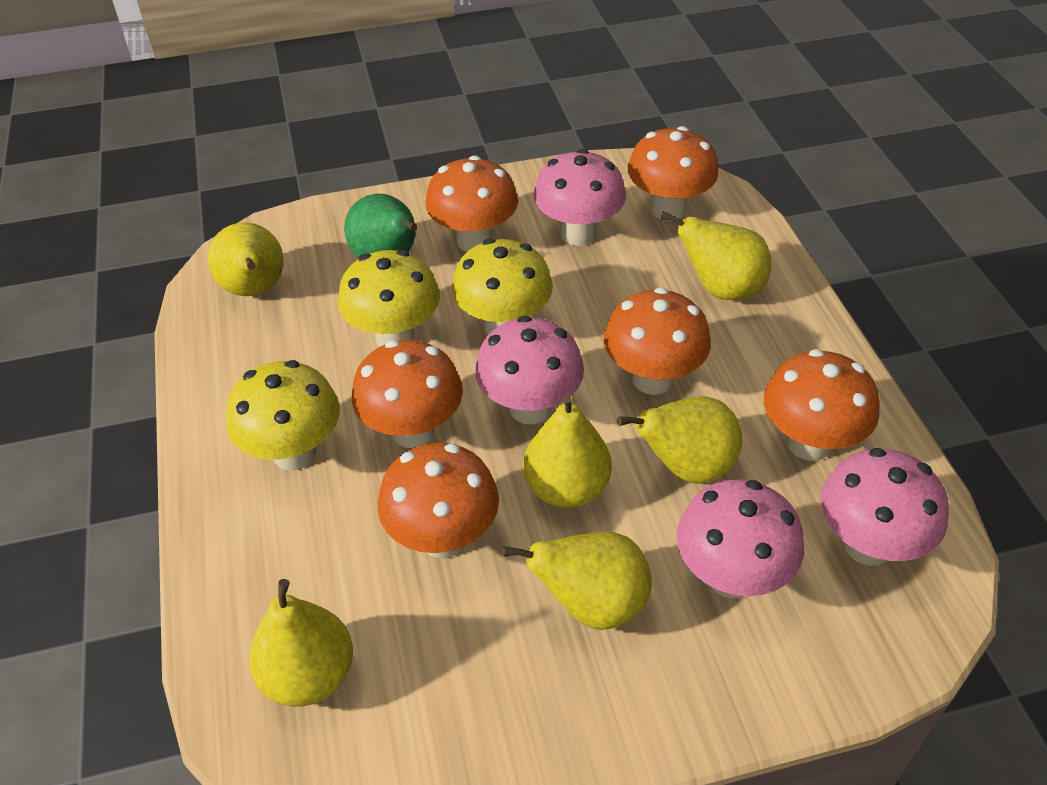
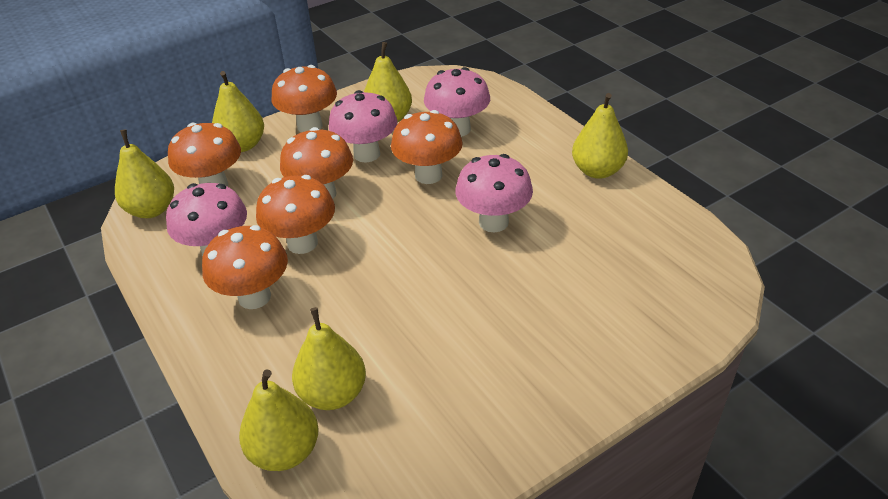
green pear: [344,194,418,258] = 1 -> none = 0
yellow mushroom: [226,360,340,471] [338,250,440,347] [452,238,553,335] = 3 -> none = 0

